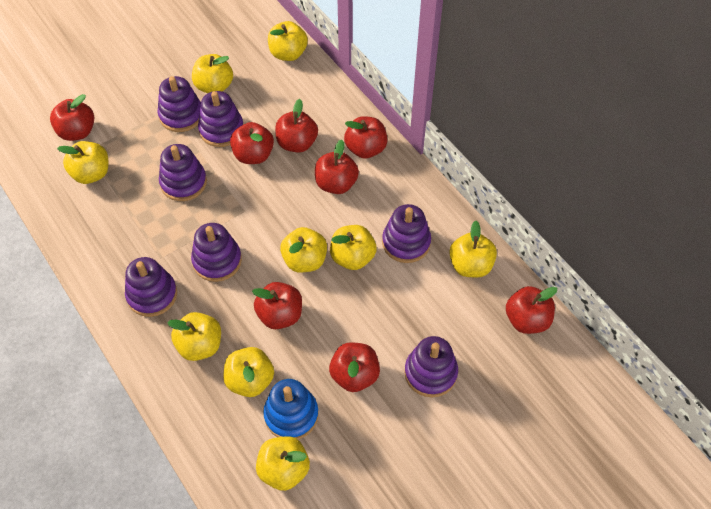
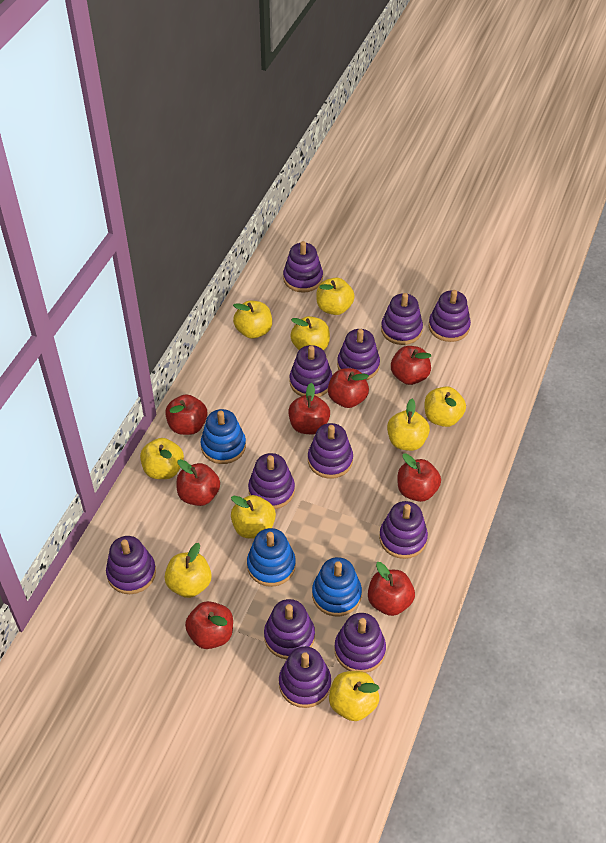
blue stacking toy: [263,379,319,440] = 1 -> [201,409,246,464] [247,528,296,587] [312,557,362,616] = 3
purple stacking toy: [125,257,177,317] [157,76,201,132] [159,144,207,201] [191,223,242,282] [198,91,244,147] [382,204,431,263] [404,336,458,397] = 7 -> [106,536,156,594] [248,453,295,509] [264,599,315,659] [279,646,331,708] [283,241,323,293] [289,345,332,397] [308,423,353,479] [334,613,386,673] [337,329,380,380] [379,501,428,559] [381,293,423,345] [429,290,471,342] = 12

